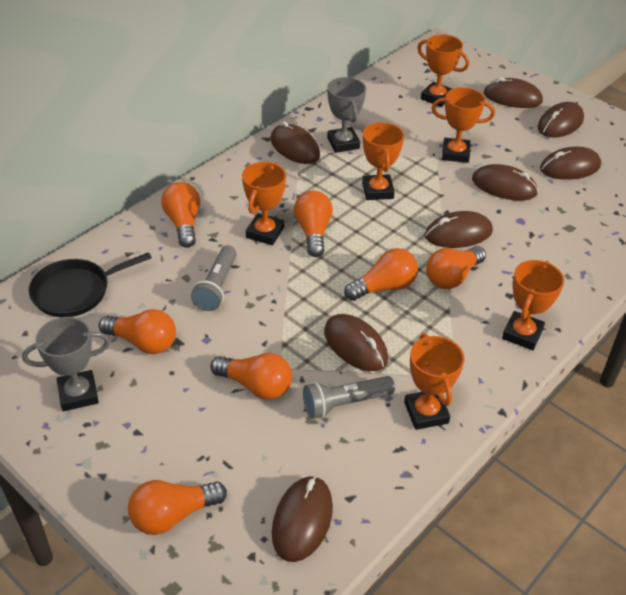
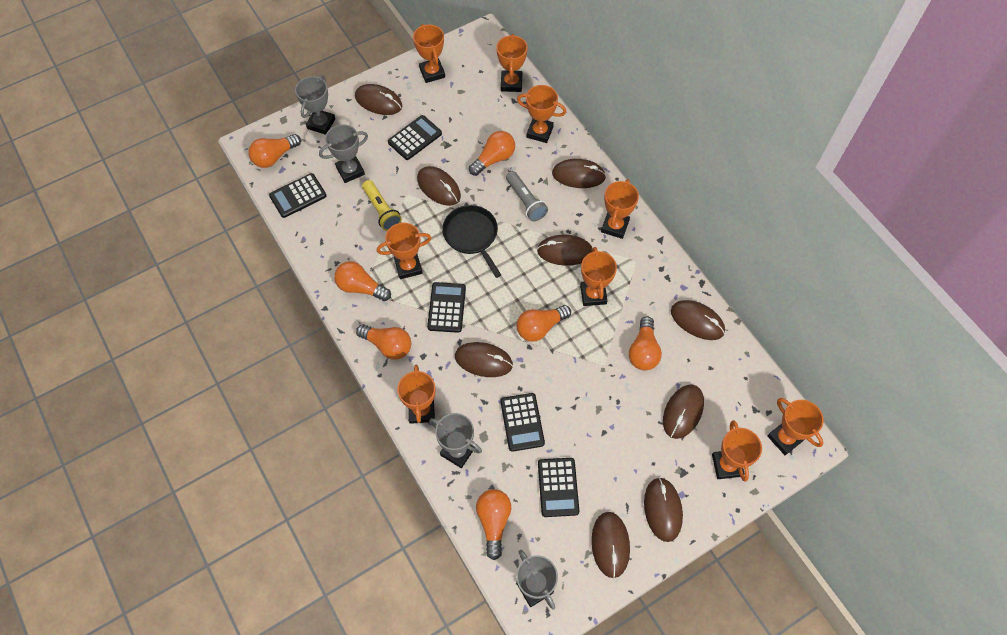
black calculator: none = 0 -> [269,173,327,218] [388,115,442,160] [427,282,466,333] [500,393,545,452] [538,458,579,517] = 5
brown mouse: [271,121,320,164] [272,476,333,562] [324,314,388,371] [425,211,493,248] [472,164,538,201] [484,77,543,108] [538,102,584,138] [540,147,601,180] = 8 -> [355,84,402,115] [417,166,461,206] [455,342,513,377] [537,235,593,266] [552,159,606,188] [592,512,630,578] [644,477,683,542] [663,384,704,439] [671,300,725,340] = 9
grey flashlight: [191,245,237,311] [303,376,395,419] = 2 -> [506,171,548,222] = 1
grey trophy: [22,317,110,411] [327,77,366,153] = 2 -> [295,75,335,135] [319,124,368,183] [429,413,482,468] [516,550,558,610] = 4
orange trophy: [242,162,286,245] [362,122,404,200] [404,333,465,430] [417,34,469,107] [431,87,495,163] [502,260,564,350] = 6 -> [377,223,431,279] [397,365,436,424] [413,24,445,83] [496,34,528,92] [517,85,566,143] [580,247,617,306] [601,179,639,239] [712,420,762,482] [767,398,824,455] = 9
yellow flashlight: none = 0 -> [362,180,402,231] = 1

